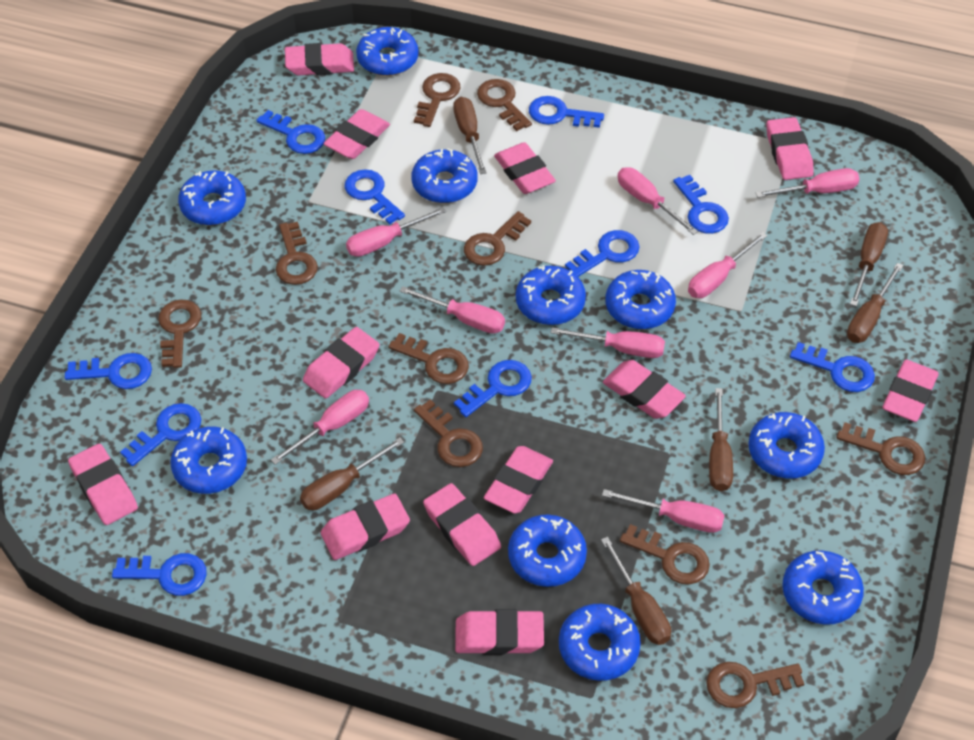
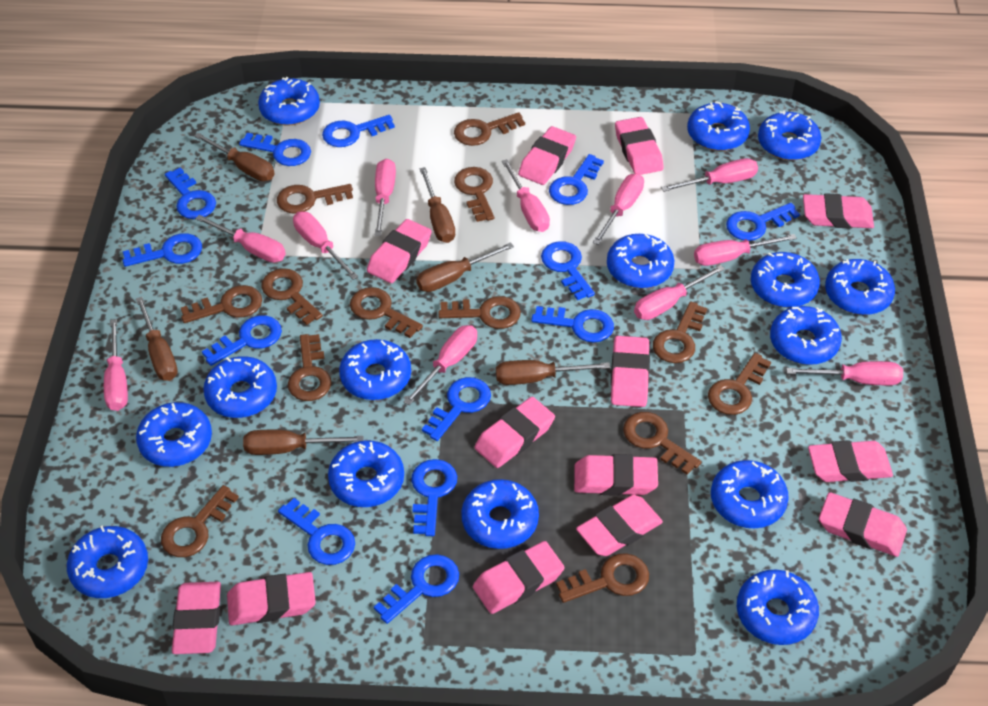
blue donut: [170,427,247,494] [178,170,246,225] [356,27,419,76] [411,148,478,203] [508,514,587,587] [516,265,586,325] [559,604,641,681] [605,270,676,329] [748,412,825,479] [782,550,864,625] = 10 -> [67,526,148,598] [136,402,212,467] [203,356,277,418] [258,77,320,126] [328,440,404,507] [339,339,411,400] [461,479,539,549] [607,234,674,288] [687,101,750,151] [711,460,789,528] [737,570,819,645] [751,252,820,308] [758,110,821,160] [770,306,842,365] [825,259,895,315] = 15
blue key: [65,353,152,389] [112,553,207,596] [120,403,201,466] [256,110,325,154] [345,169,405,224] [454,360,532,417] [529,96,604,128] [565,230,640,277] [673,175,729,234] [790,342,875,392] = 10 -> [122,233,202,267] [165,167,216,219] [202,315,282,366] [239,133,311,166] [278,498,355,565] [322,115,395,147] [374,554,459,624] [411,459,457,536] [422,377,491,441] [531,306,614,343] [541,241,595,300] [549,154,604,205] [726,203,800,241] = 13
brown key: [158,299,201,368] [276,222,318,285] [388,333,469,384] [414,73,461,127] [414,399,483,467] [464,211,531,266] [477,79,532,131] [620,524,710,585] [706,662,804,708] [836,422,925,475] = 10 -> [161,485,239,557] [181,285,262,323] [261,268,323,325] [277,184,353,213] [288,334,332,401] [350,287,423,338] [438,296,521,329] [454,112,525,146] [454,167,495,222] [556,553,649,603] [623,412,701,474] [653,301,707,363] [708,353,771,415] = 13
pink eraser: [68,444,138,525] [285,43,354,75] [303,327,380,399] [321,493,410,560] [323,109,390,159] [423,483,501,566] [455,609,544,655] [484,446,553,514] [494,142,556,194] [603,360,686,419] [767,117,814,180] [882,360,939,422] = 12 -> [172,582,221,654] [227,572,316,626] [367,219,432,283] [473,541,565,614] [474,397,555,468] [518,126,576,185] [574,454,658,496] [576,495,663,556] [611,336,650,407] [615,117,664,175] [803,193,874,229] [808,440,893,482] [819,492,907,557] = 13
pink screwdriver: [271,390,369,465] [346,207,446,257] [400,286,505,334] [551,327,665,358] [602,489,725,533] [618,167,698,235] [688,232,767,298] [756,168,859,198] = 8 -> [104,319,128,411] [195,215,286,263] [293,212,359,280] [375,159,396,236] [404,325,477,405] [502,159,550,232] [593,173,644,245] [634,265,725,320] [661,158,758,192] [694,234,797,266] [786,361,903,385] = 11

